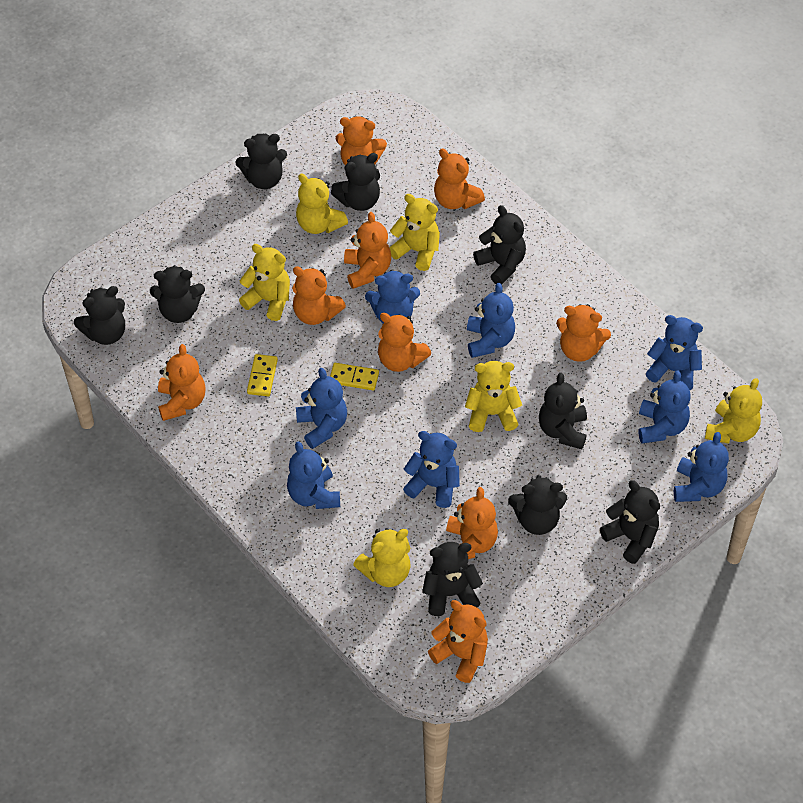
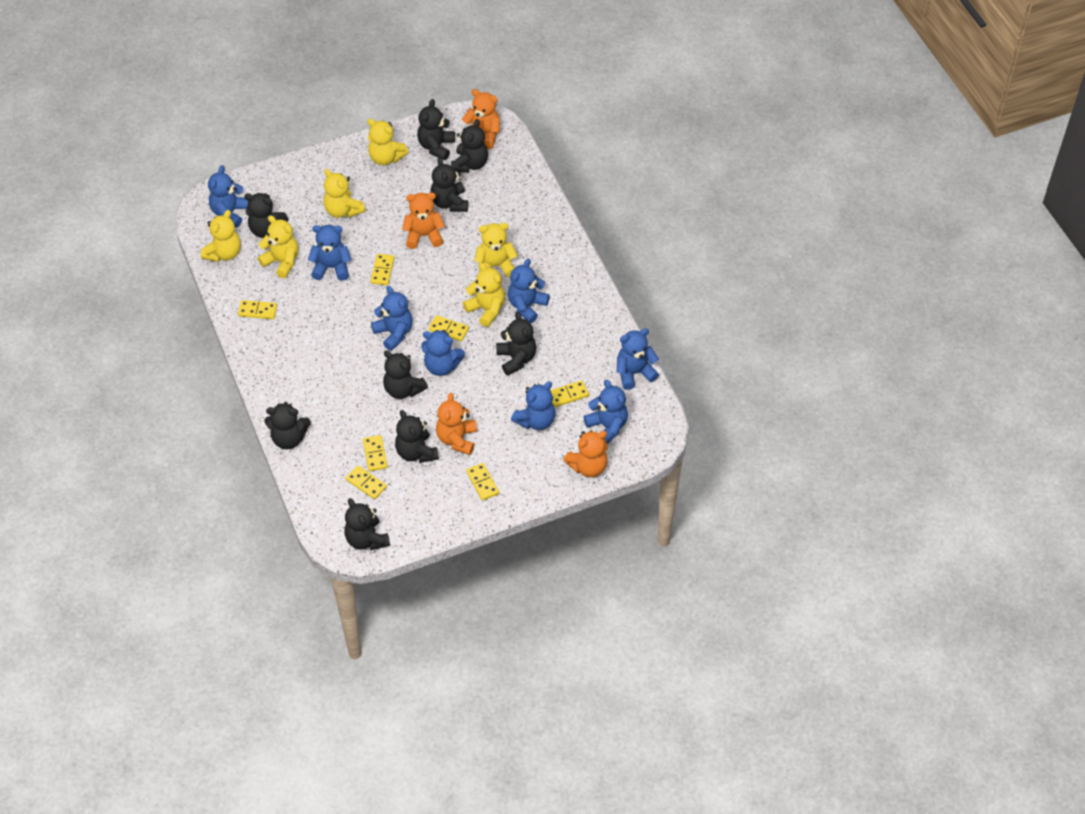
orange teddy bear: [158,344,206,421] [292,266,346,325] [335,117,387,165] [344,212,391,289] [378,313,431,372] [428,600,488,683] [434,148,485,209] [446,487,498,559] [556,304,611,362] = 9 -> [402,192,445,249] [436,393,477,455] [462,89,500,149] [563,431,608,477] = 4
yellow domino: [247,354,278,396] [330,363,379,390] = 2 -> [238,300,277,319] [346,466,387,499] [363,435,388,471] [371,254,394,285] [429,315,469,341] [466,463,499,501] [550,380,589,407] = 7

